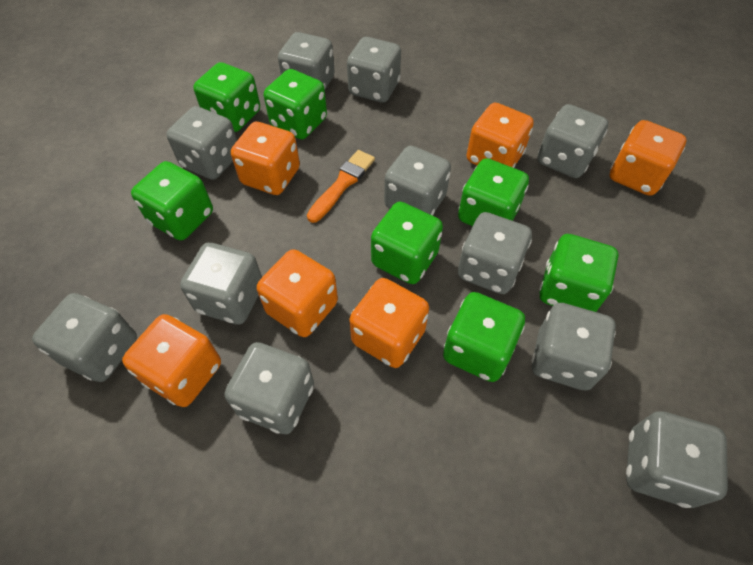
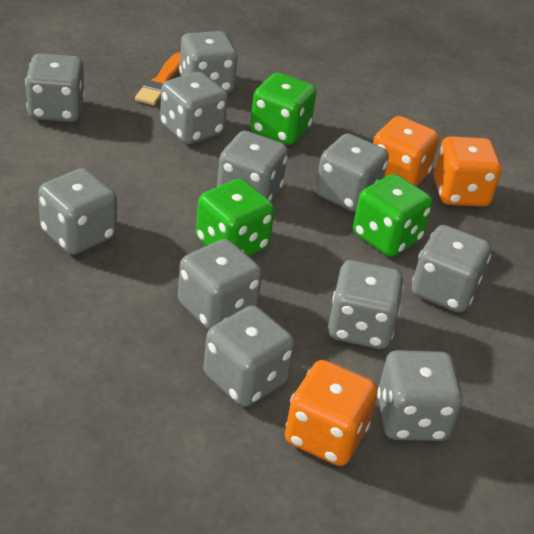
green dice: [131,161,213,240] [193,62,260,132] [264,69,327,139] [371,202,443,284] [443,292,525,382] [458,158,529,226] [539,234,618,312] = 7 -> [196,179,275,256] [250,73,317,145] [353,174,433,257] = 3
orange dice: [122,314,221,407] [231,122,300,195] [257,249,338,337] [349,278,429,368] [467,103,534,168] [609,120,686,196] = 6 -> [285,360,378,466] [373,116,439,187] [434,136,502,206] = 3

